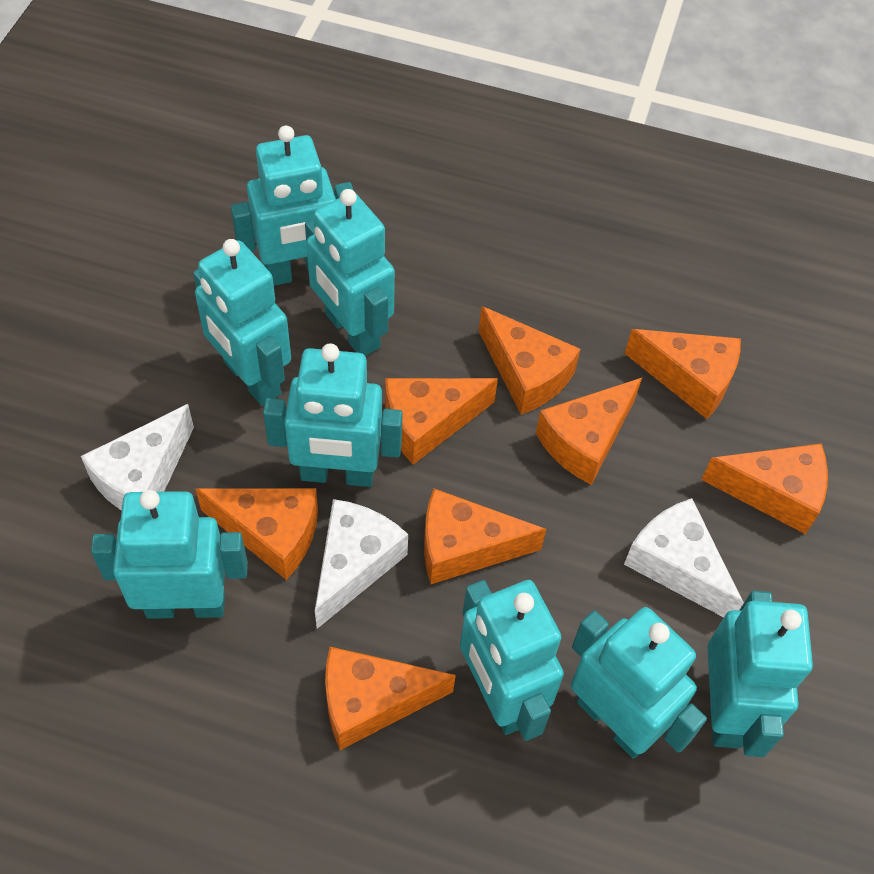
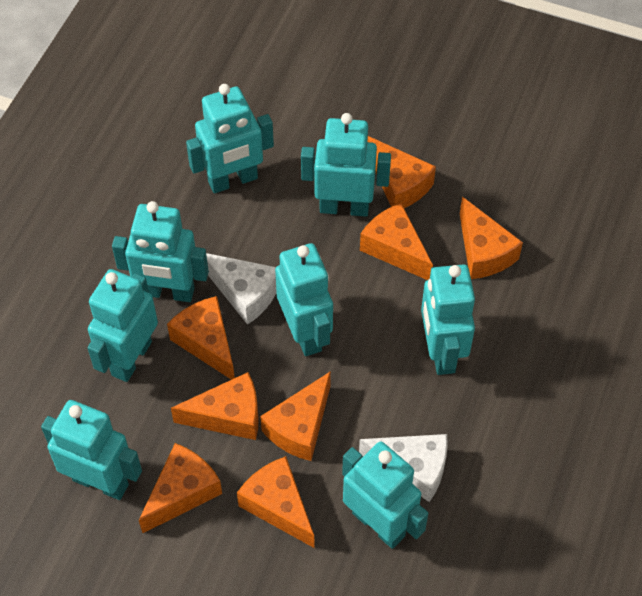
white cheese: [81,404,194,511] [315,499,408,629] [624,498,744,617] = 3 -> [206,253,277,325] [359,434,448,502] = 2

